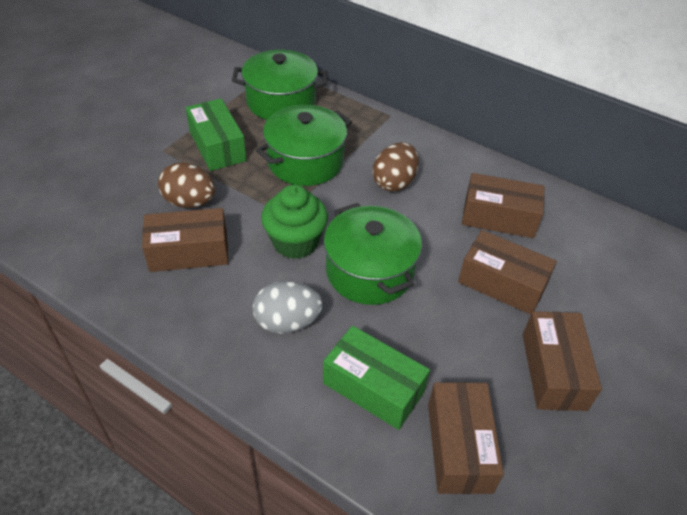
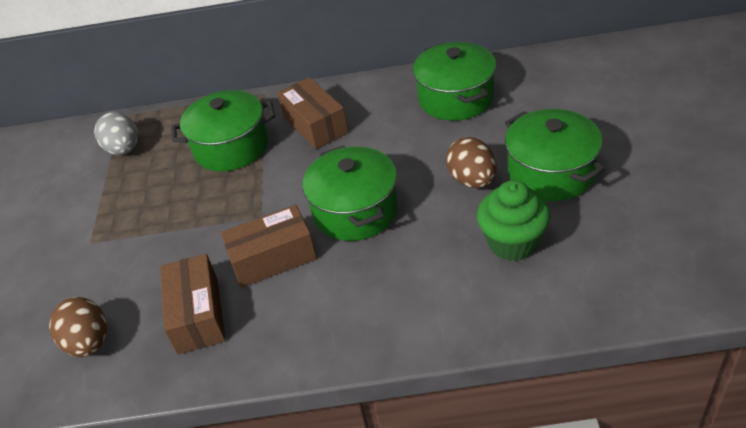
brown box: [142,208,228,272] [428,382,504,494] [458,230,557,315] [462,173,545,238] [523,311,602,411] = 5 -> [160,254,226,354] [220,205,317,288] [277,77,348,149] = 3
green box: [186,98,247,171] [323,326,430,430] = 2 -> none = 0
green pot: [232,50,327,120] [256,105,352,186] [324,203,422,305] = 3 -> [171,90,275,172] [302,145,398,241] [413,42,496,121] [505,109,605,201] = 4

